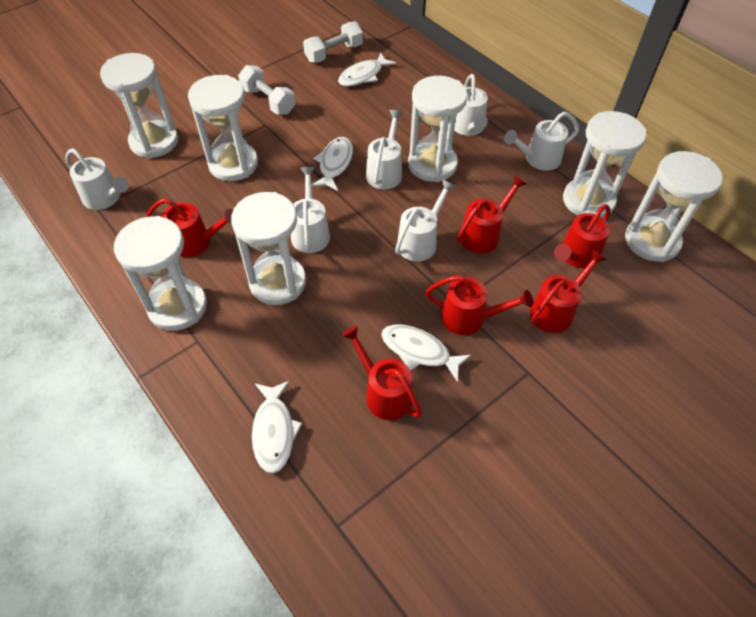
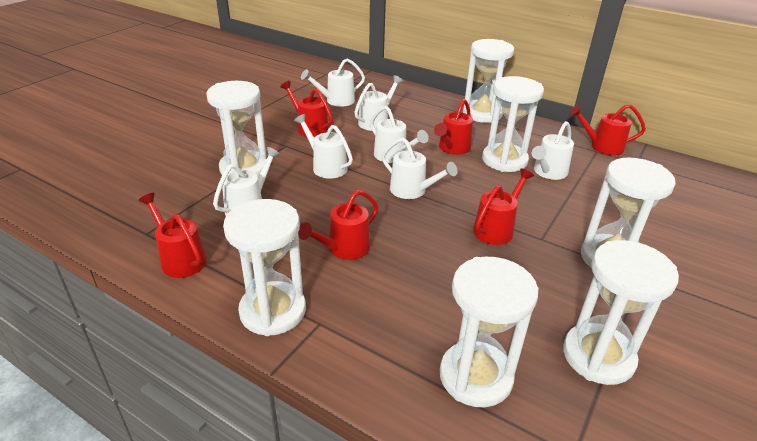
white dumbbell: [238,65,295,115] [303,21,363,63] = 2 -> none = 0
white fish: [252,380,303,473] [312,137,353,191] [338,52,397,87] [381,325,471,382] = 4 -> none = 0
white watering can: [65,148,129,210] [291,167,330,253] [366,110,403,189] [395,179,456,262] [454,74,488,136] [504,112,579,171] = 6 -> [213,147,280,216] [294,114,353,179] [301,58,365,107] [354,75,403,131] [370,106,429,163] [381,138,458,199] [532,121,574,180] = 7

